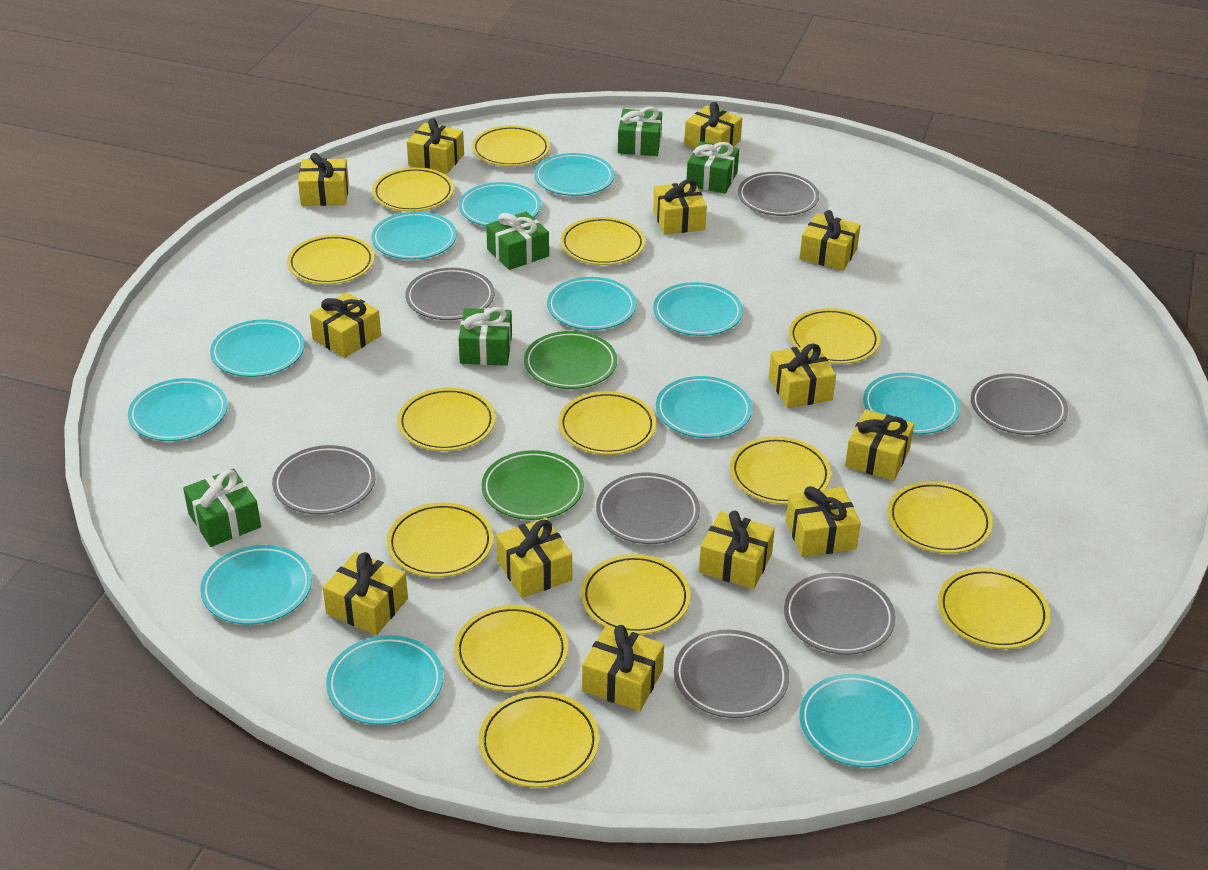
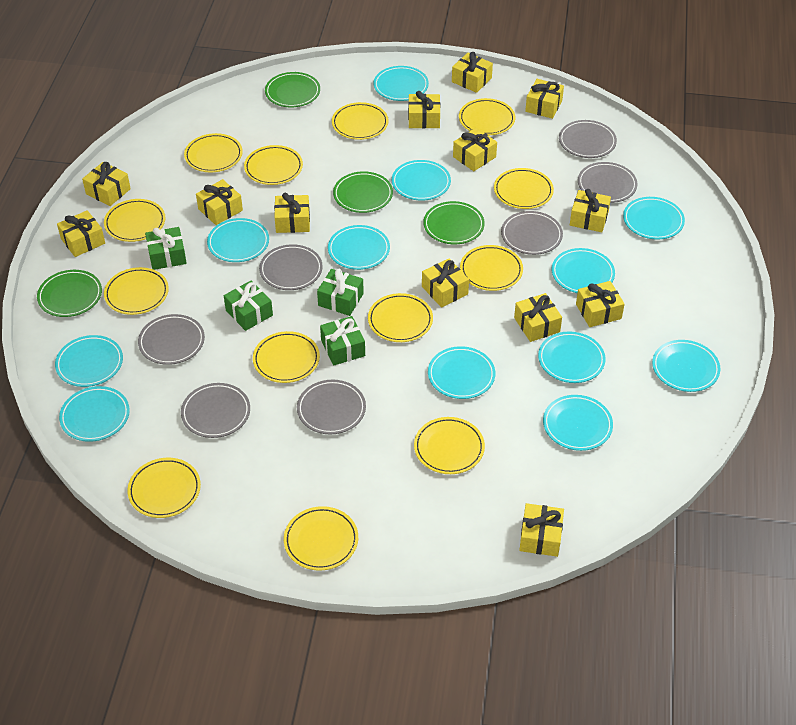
green gift: [183,469,261,547] [458,307,512,366] [486,211,549,270] [618,107,662,156] [686,141,739,194] = 5 -> [145,227,187,270] [224,280,273,331] [317,269,364,316] [320,316,365,366] = 4
green plate: [481,450,584,520] [524,331,617,389] = 2 -> [37,270,102,317] [265,72,320,107] [333,171,393,213] [423,201,485,244] = 4
yellow plate: [287,235,375,284] [372,167,454,212] [387,502,493,577] [397,388,495,451] [454,605,568,691] [472,125,550,166] [479,691,599,788] [558,391,656,455] [560,217,645,265] [581,554,691,635] [730,436,831,504] [789,308,880,364] [887,481,993,554] [938,568,1050,649] = 14 -> [104,199,165,242] [104,267,169,315] [127,458,201,518] [184,133,243,172] [244,145,303,185] [253,331,320,383] [284,506,358,571] [332,102,388,140] [368,293,433,342] [414,417,485,474] [459,98,515,135] [460,245,523,291] [494,168,554,209] = 13

